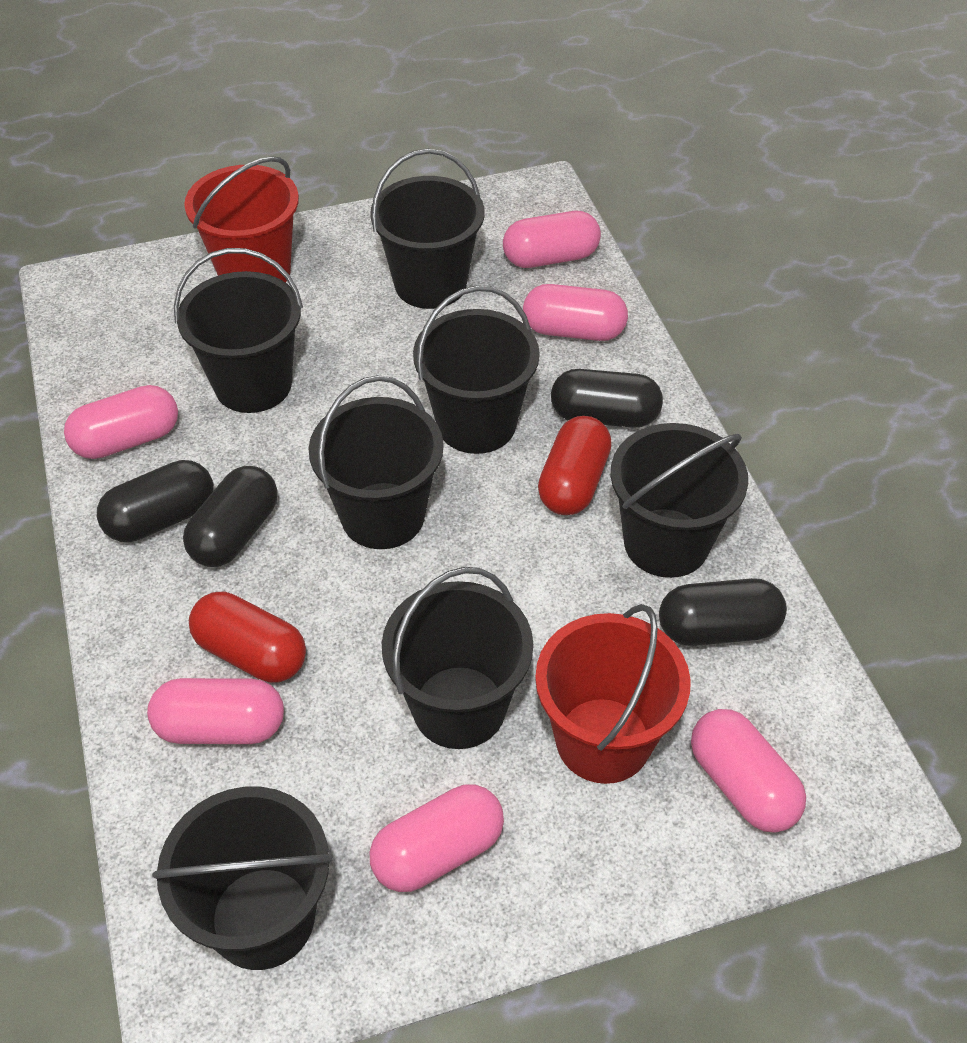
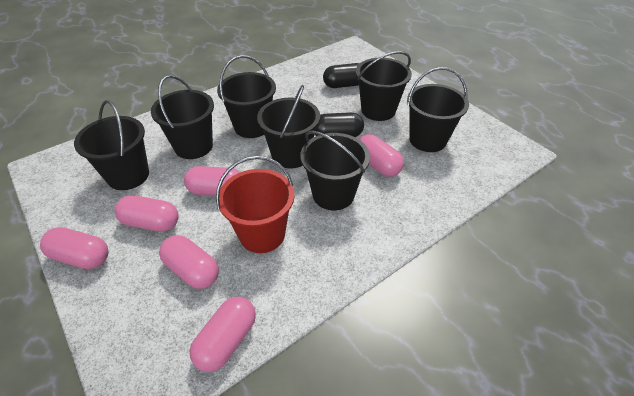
black capsule: [97,460,214,542] [183,466,278,567] [551,369,663,428] [659,578,787,646] = 4 -> [315,112,364,137] [323,63,360,88] = 2
red bucket: [184,156,299,283] [535,604,691,784] = 2 -> [216,156,294,253] = 1
red capsule: [189,591,306,683] [538,416,612,515] = 2 -> none = 0

